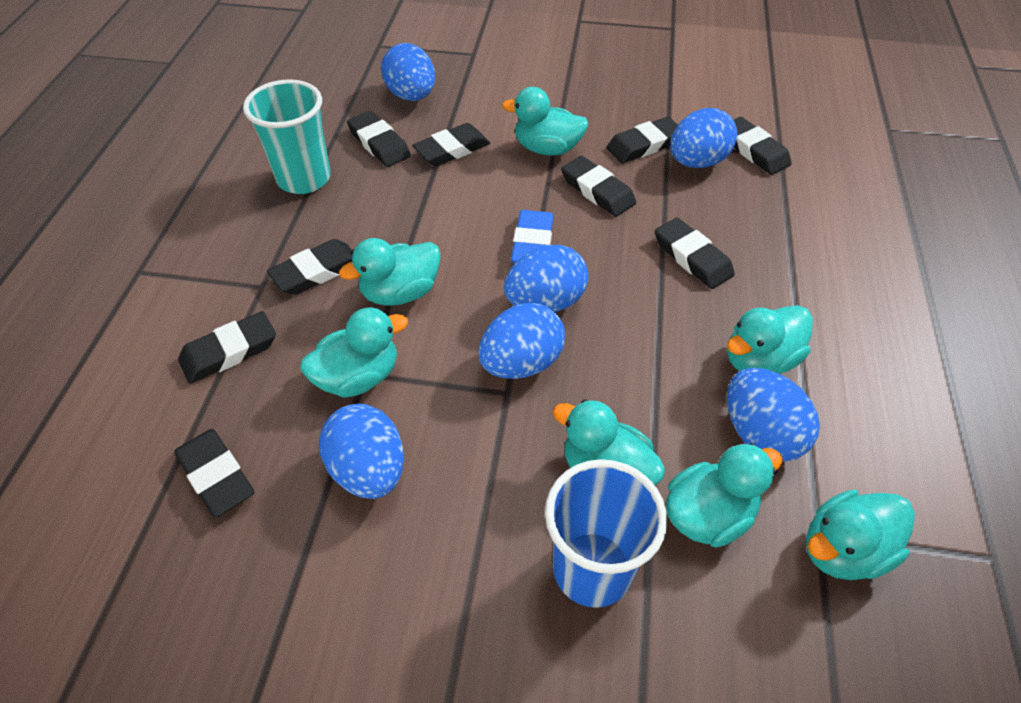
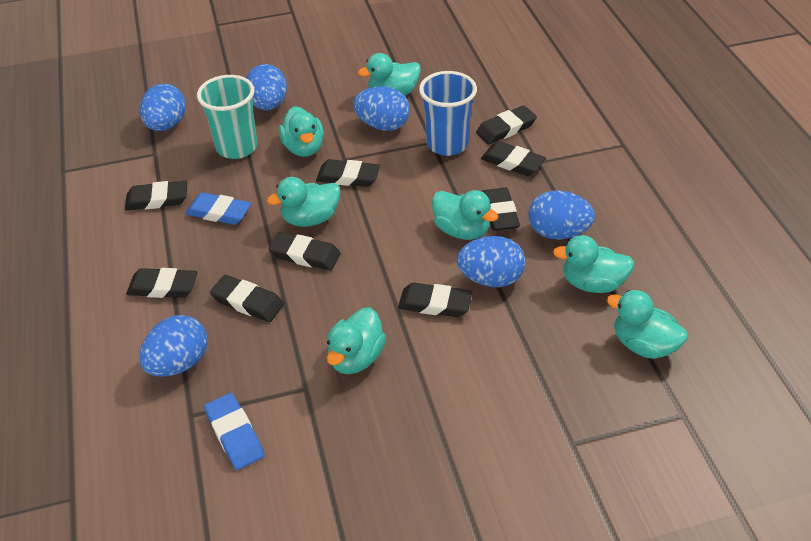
blue eraser: [511,210,554,263] = 1 -> [185,192,251,225] [204,393,265,470] = 2

